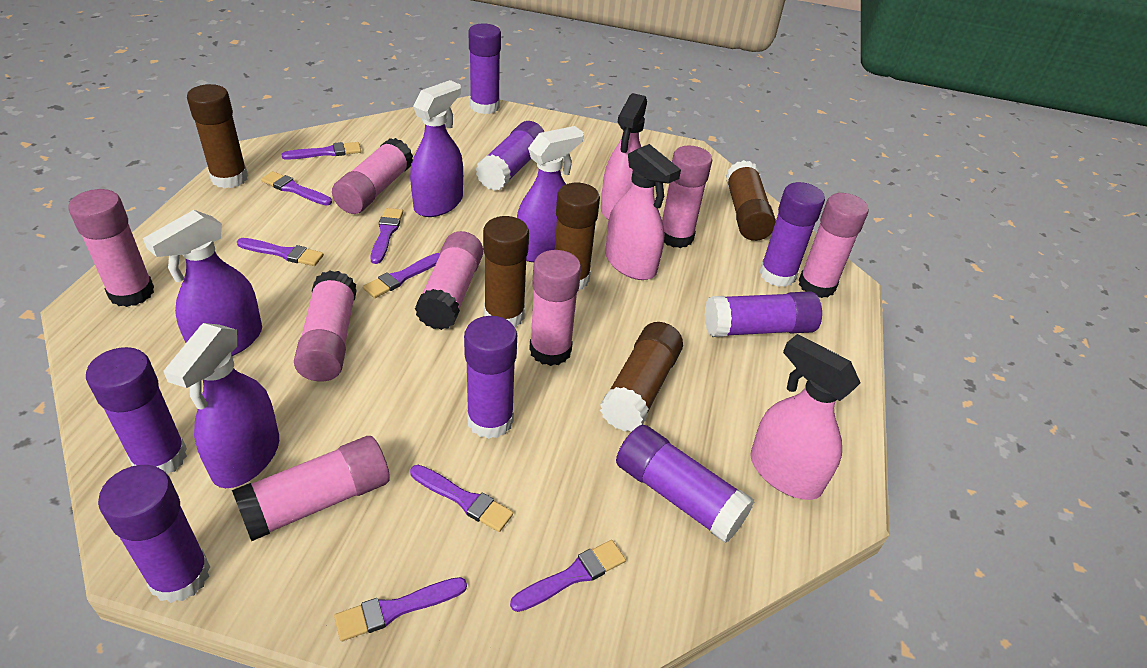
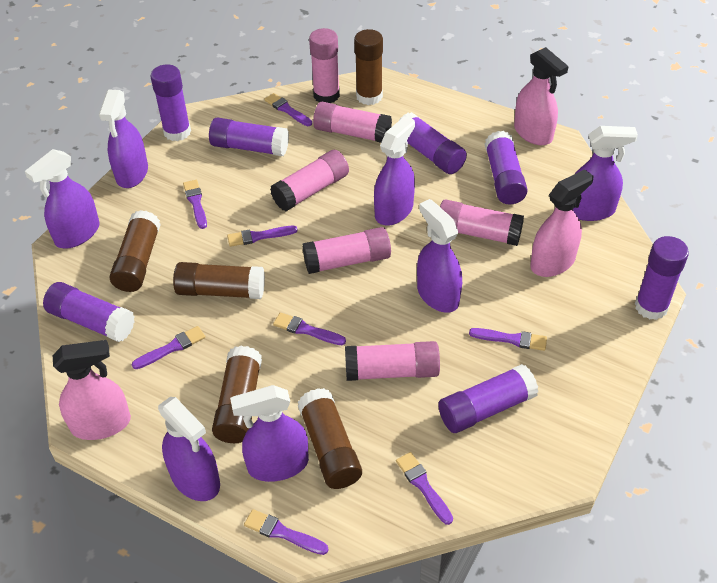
pink glue stick: [68,189,154,307] [232,436,390,541] [294,271,357,382] [332,138,413,214] [415,231,483,330] [529,250,581,366] [662,146,712,248] [799,193,869,298] = 8 -> [270,150,349,211] [302,227,391,274] [309,28,340,103] [313,102,392,143] [345,341,440,381] [440,199,524,246] = 6
purple glue stick: [86,347,187,475] [98,465,210,603] [464,316,517,439] [469,24,501,114] [476,121,544,191] [616,425,754,543] [705,291,822,337] [759,182,825,287] = 8 -> [43,282,135,342] [150,64,191,141] [209,118,289,156] [399,112,467,174] [438,364,538,433] [485,131,528,205] [635,236,689,320] = 7
purple spray bottle: [143,210,262,356] [163,323,279,488] [410,80,463,217] [517,126,584,262] = 4 -> [25,149,100,248] [99,89,148,188] [158,397,220,501] [230,385,309,482] [374,116,415,226] [417,199,462,313] [573,126,638,221] = 7

